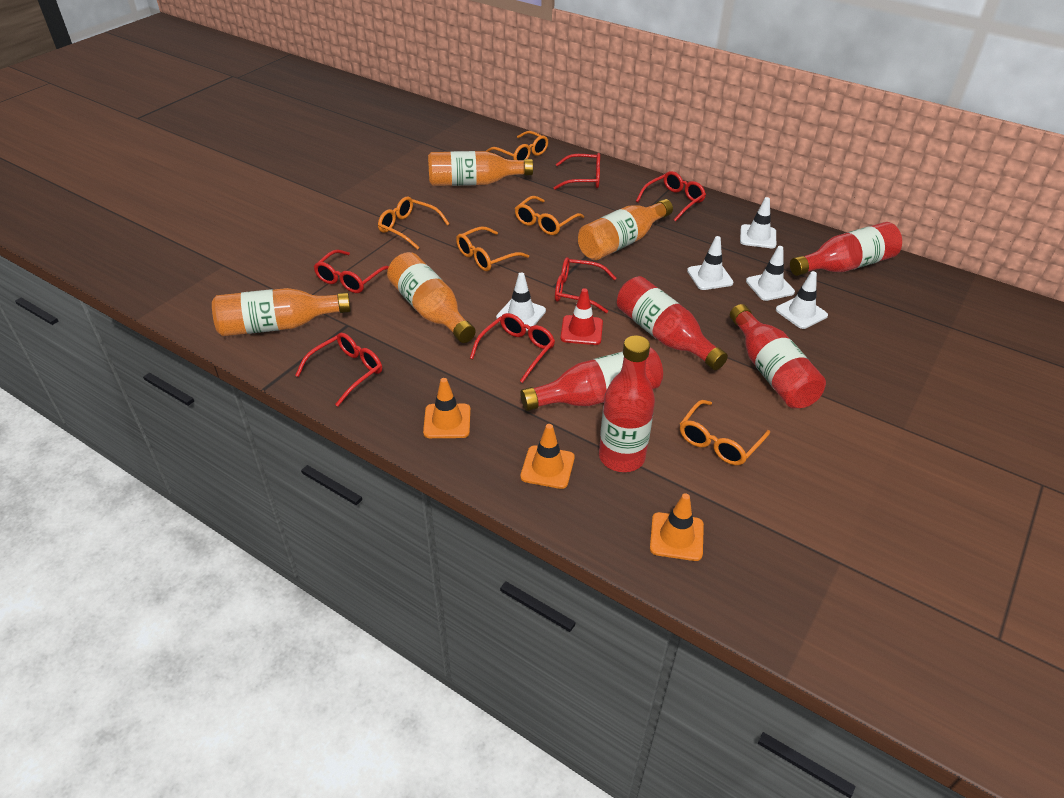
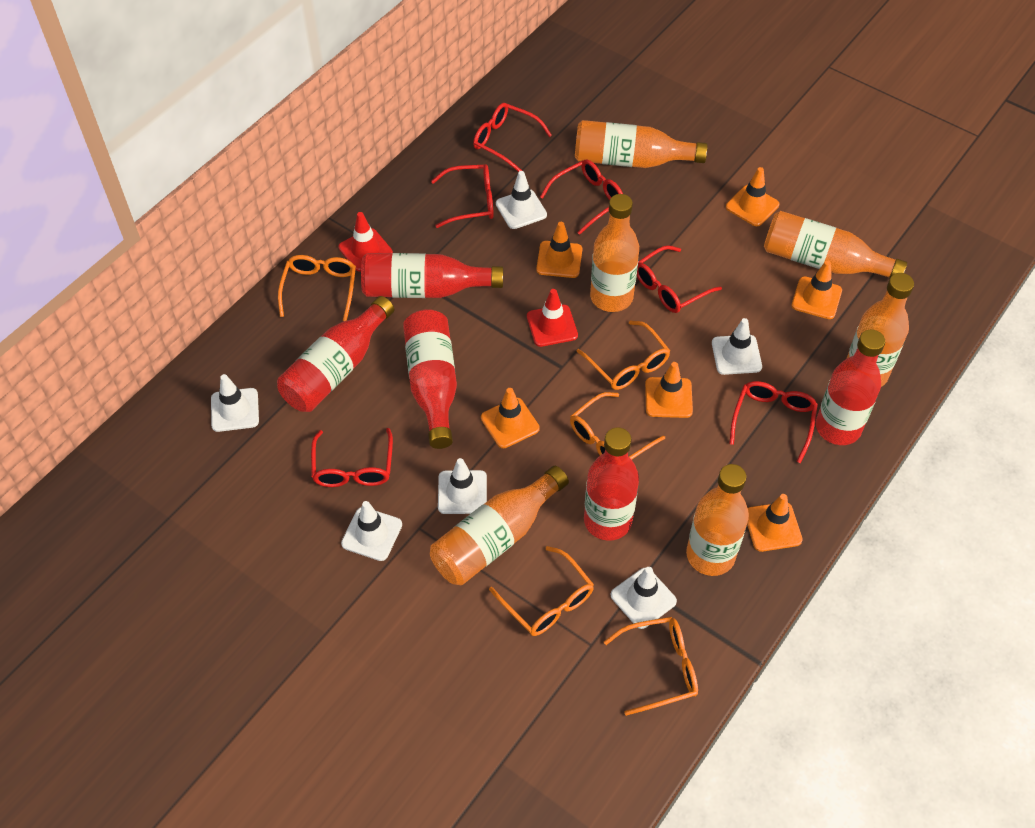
orange bottle: [212,288,351,336] [387,252,476,343] [428,151,533,186] [578,199,673,260] = 4 -> [430,466,569,585] [575,120,708,168] [590,194,639,312] [686,464,749,576] [764,211,907,279] [846,273,914,387] = 6
orange traffic cone: [423,378,471,438] [520,424,575,489] [650,493,704,561] = 3 -> [481,388,540,448] [536,222,582,278] [645,362,693,418] [726,167,779,226] [747,494,803,552] [791,261,842,319] = 6
red traffic cone: [560,288,603,345] = 1 -> [338,212,393,272] [527,289,578,347] = 2
white traffic cone: [496,272,546,330] [687,236,733,290] [740,197,776,248] [746,246,795,301] [776,271,828,329] = 5 -> [211,374,259,432] [341,501,402,561] [438,458,487,514] [496,171,547,229] [610,567,677,629] [712,318,762,375] = 6

